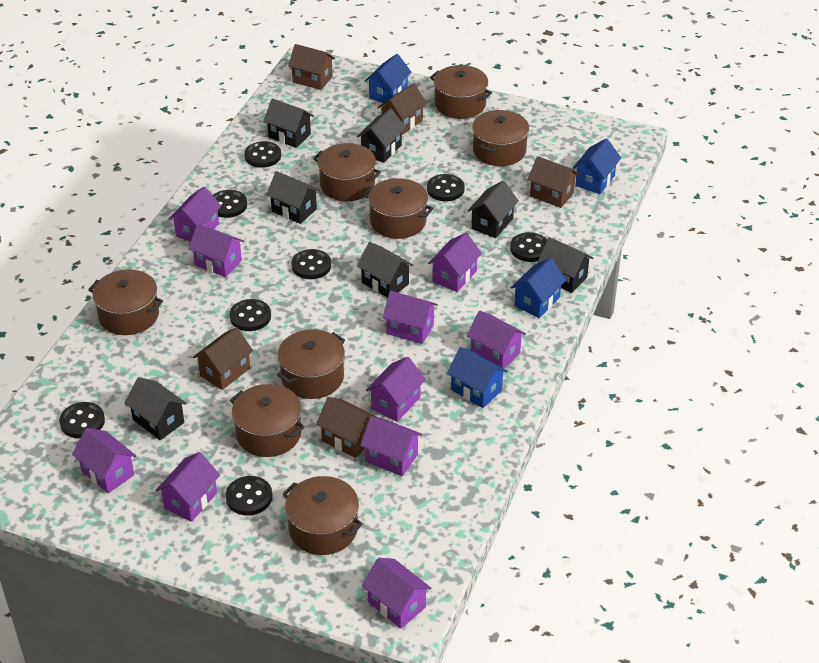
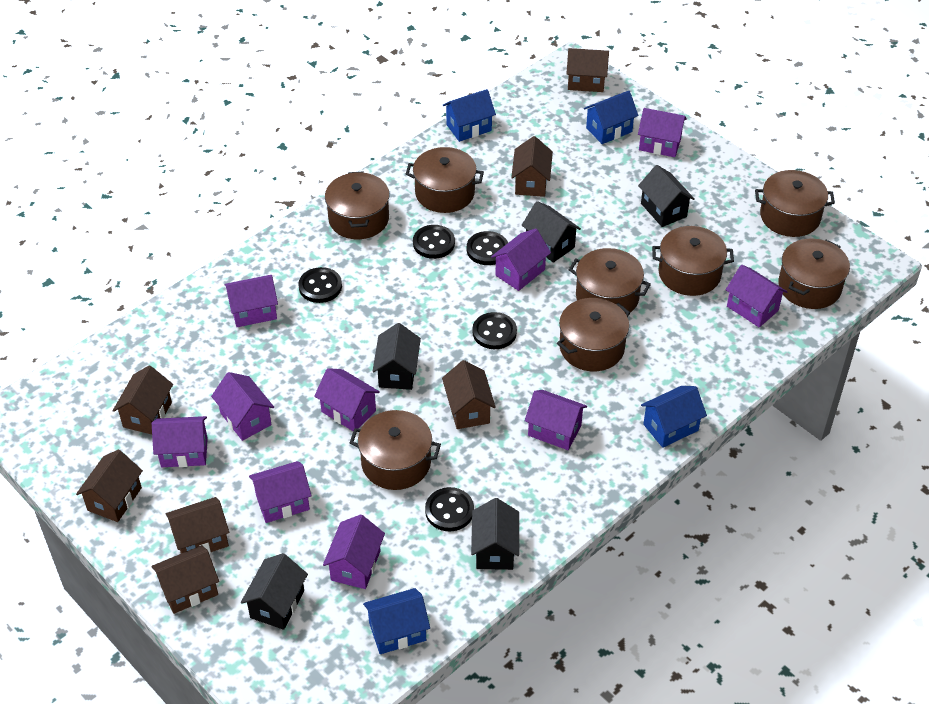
black button: [59,402,105,438] [213,190,247,218] [225,476,273,516] [229,299,271,331] [244,141,281,168] [291,249,331,279] [427,174,464,201] [510,232,547,262] = 8 -> [298,267,342,303] [413,225,455,259] [425,487,474,531] [467,231,508,265] [472,312,517,349] = 5
black house: [124,377,187,440] [263,99,314,148] [266,171,320,224] [357,108,406,163] [357,242,413,298] [468,181,519,238] [538,237,593,293] = 7 -> [241,553,308,630] [373,323,421,390] [471,498,519,570] [522,201,581,263] [638,165,695,227] = 5
brown house: [193,327,253,390] [288,44,335,90] [316,397,376,458] [377,83,427,135] [527,156,579,208] = 5 -> [76,450,143,522] [112,365,173,435] [151,545,219,614] [166,497,229,554] [442,360,496,429] [511,136,553,197] [566,48,609,92] = 7

